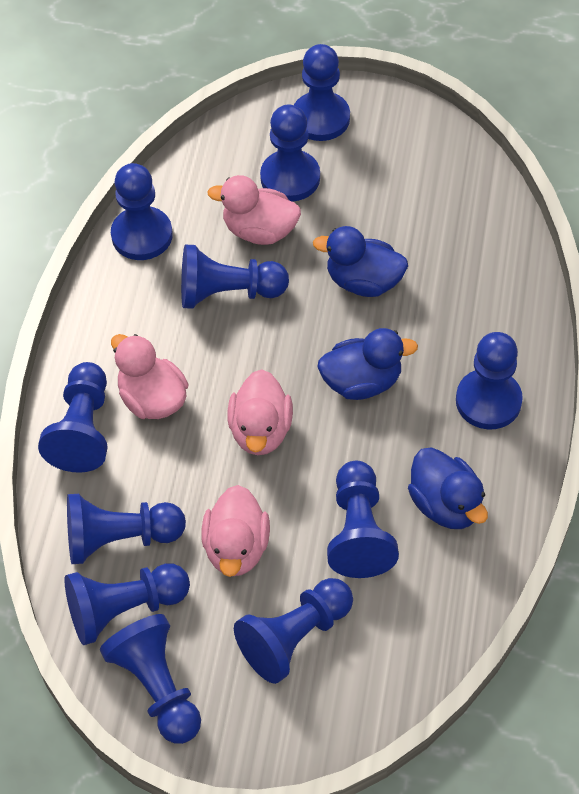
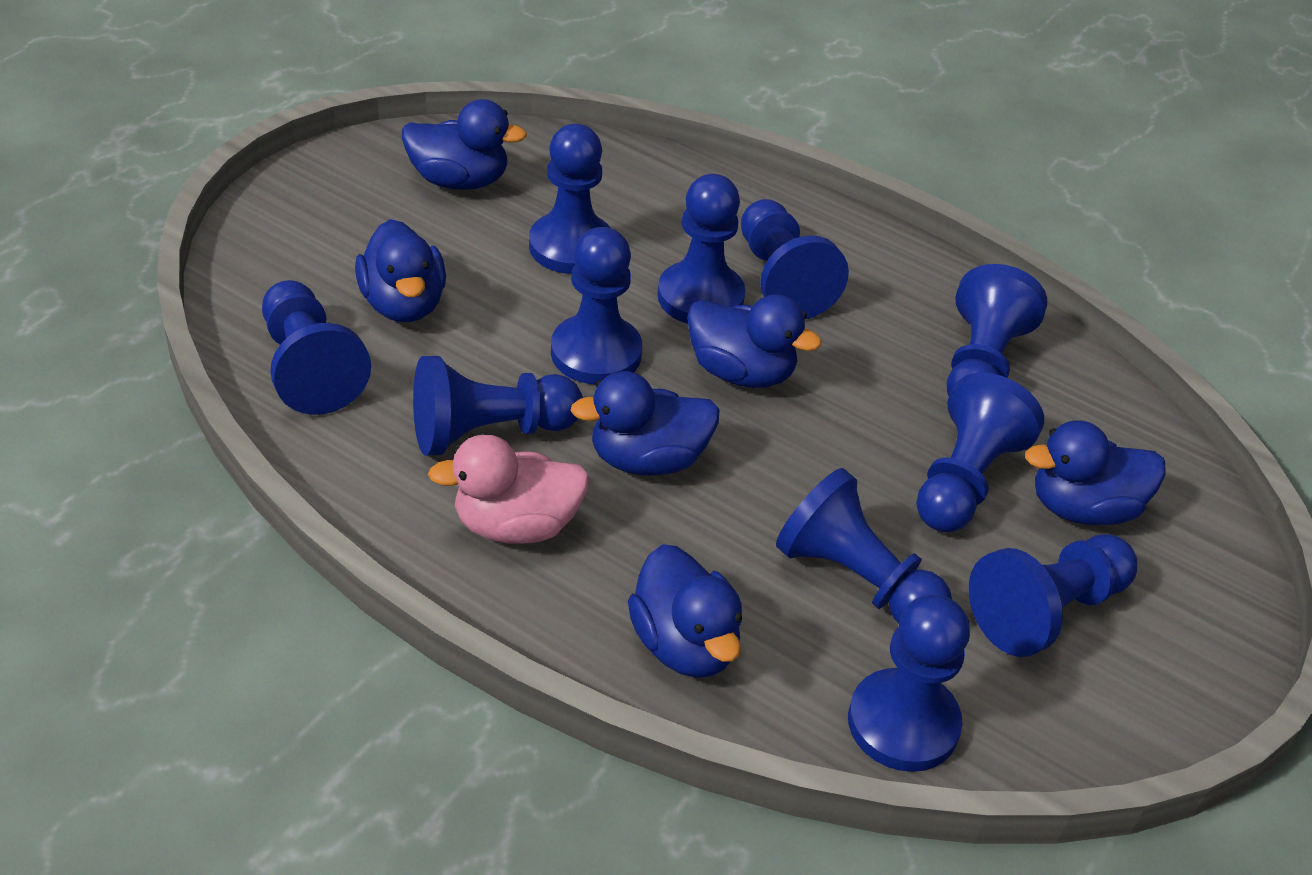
blue duck: [313,226,408,297] [317,328,418,400] [408,447,488,529] = 3 -> [355,219,446,322] [402,99,527,190] [570,371,720,475] [628,544,742,678] [687,294,822,388] [1025,421,1166,525] = 6
pink duck: [111,334,188,419] [201,485,270,577] [207,175,301,245] [227,369,293,455] = 4 -> [428,434,590,544] = 1

